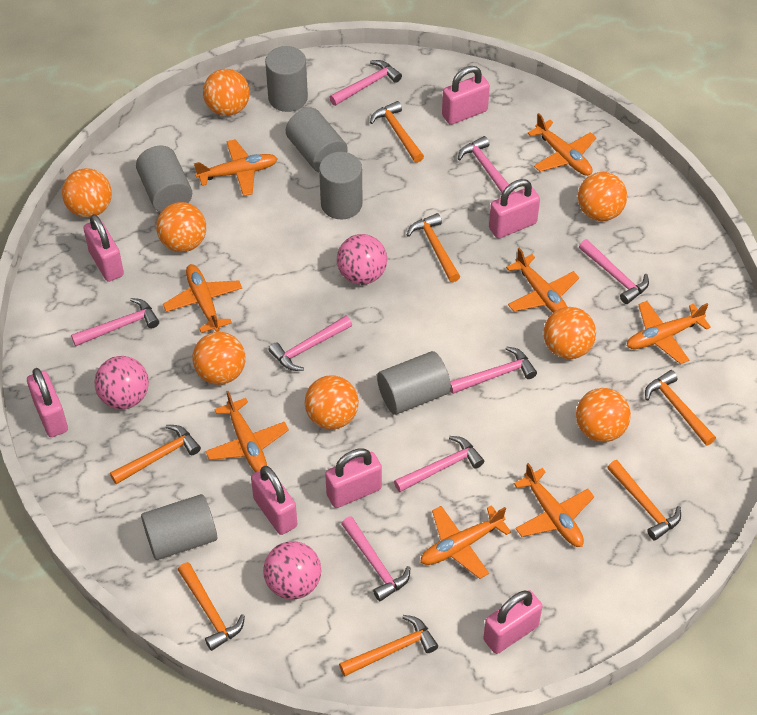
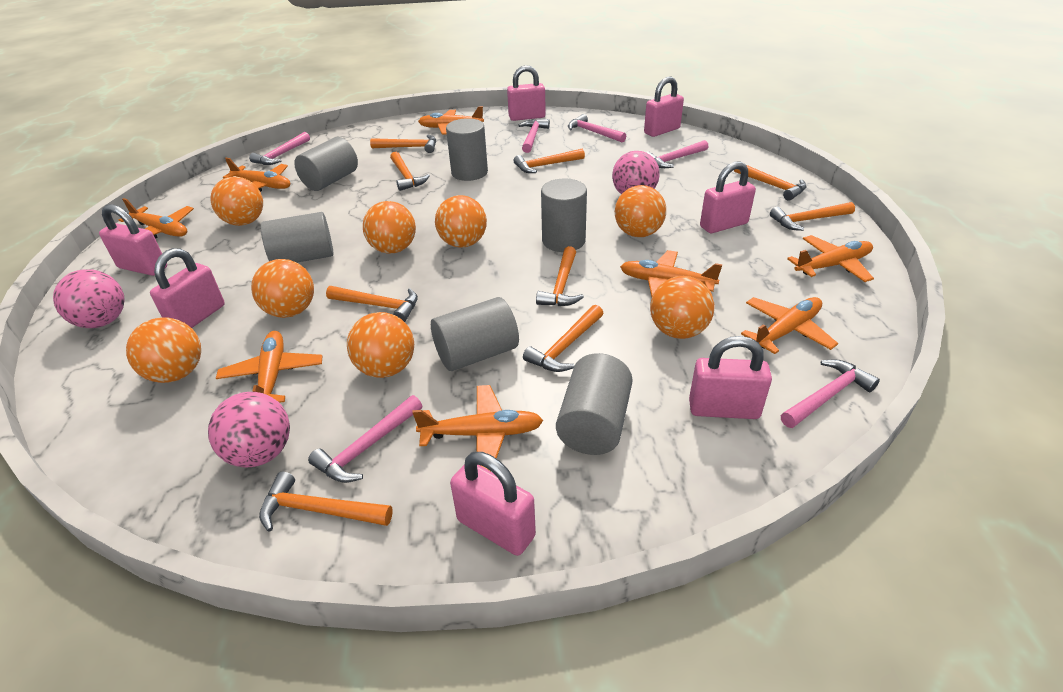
orange hammer: [110,425,201,484] [178,562,245,651] [339,615,438,677] [370,101,424,163] [407,213,460,282] [607,460,681,541] [645,370,716,446] = 7 -> [259,472,393,532] [326,286,418,322] [370,135,436,153] [390,152,430,191] [514,149,585,173] [523,305,604,372] [536,246,584,306] [734,165,807,201] [770,202,855,231] = 9
pink hammer: [71,298,159,346] [269,315,352,371] [329,60,402,106] [341,516,410,601] [394,436,484,492] [450,346,537,394] [458,136,515,194] [579,239,649,304] = 8 -> [249,132,310,165] [308,395,422,483] [518,119,550,153] [568,114,626,143] [646,140,708,168] [781,359,880,428] = 6

